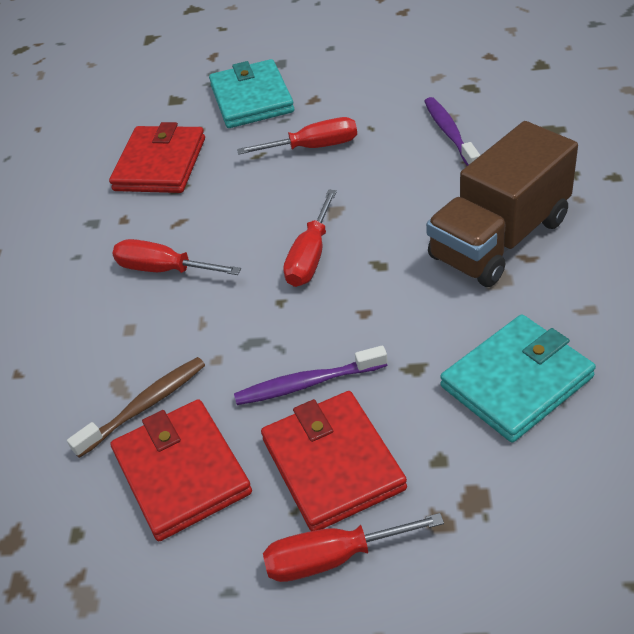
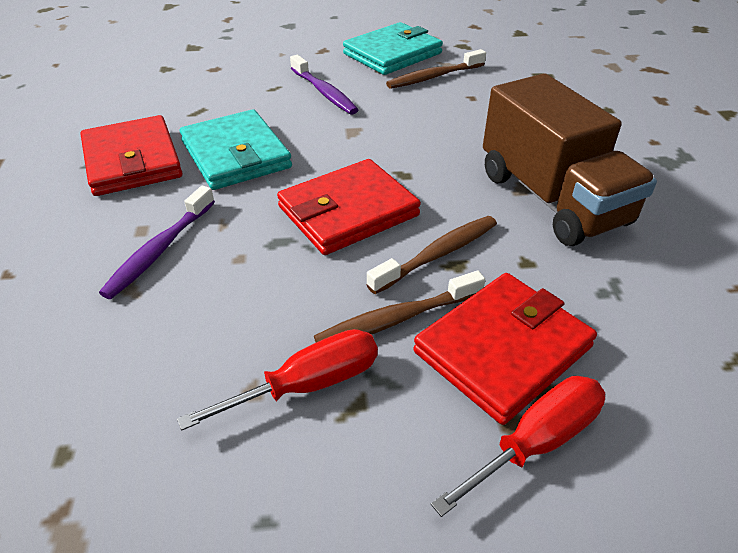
brown toothbrush: [67,357,205,458] = 1 -> [314,270,485,342] [366,216,497,294] [386,49,486,89] = 3
red screwdriver: [112,239,241,275] [237,117,357,155] [263,513,444,582] [283,190,337,287] = 4 -> [177,329,378,431] [431,376,605,517] = 2

